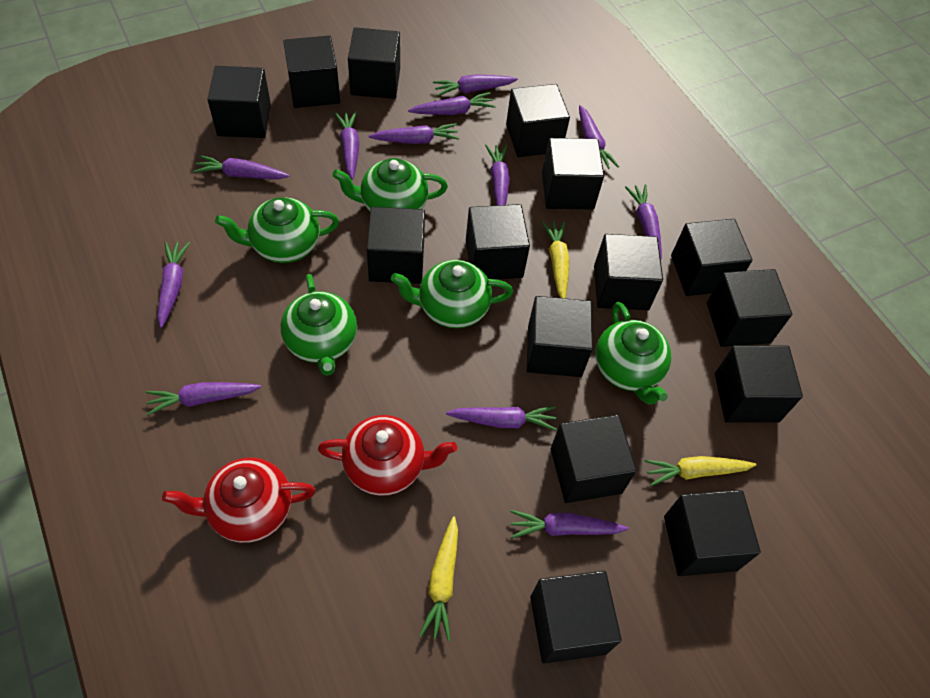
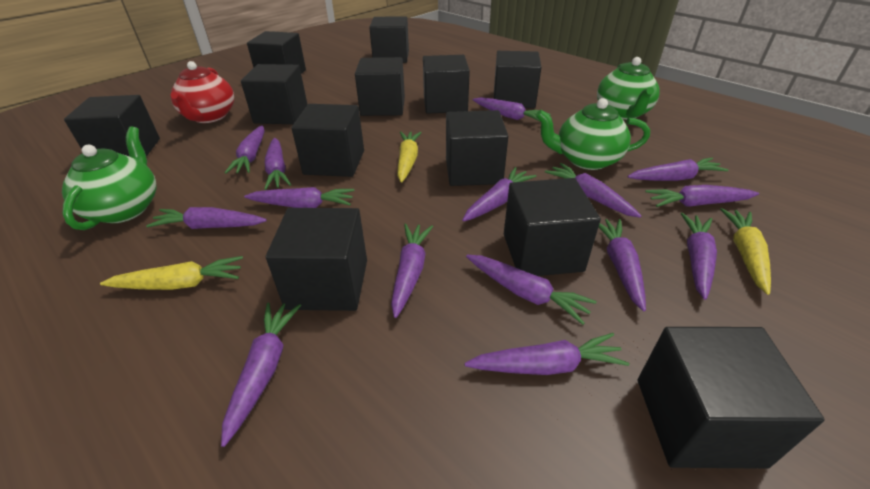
black cube: [207,66,271,138] [283,36,340,108] [348,27,400,99] [367,207,425,284] [466,204,530,280] [506,84,570,157] [527,296,593,377] [530,571,622,663] [542,138,604,209] [551,415,637,503] [594,234,663,310] [664,490,761,576] [671,219,752,296] [707,269,792,347] [715,345,803,423] = 15 -> [64,95,160,157] [241,64,308,124] [247,31,306,74] [266,208,367,311] [291,104,364,177] [355,57,405,116] [369,16,409,63] [423,55,470,114] [446,110,508,186] [494,51,541,108] [504,178,601,276] [638,327,825,469] = 12
green teapot: [215,197,339,263] [281,274,357,376] [332,158,448,211] [391,260,513,328] [595,302,671,405] = 5 -> [62,126,157,230] [536,98,650,170] [597,57,660,120] = 3
purple carrot: [146,382,261,416] [157,242,190,328] [193,155,290,179] [335,111,359,179] [369,123,459,144] [408,92,496,115] [433,75,518,96] [446,406,557,430] [485,145,510,205] [510,510,628,538] [579,105,619,169] [625,184,662,259] = 12 -> [146,207,267,229] [221,302,301,447] [225,125,265,174] [244,187,354,208] [264,138,291,190] [391,224,433,318] [462,167,536,222] [464,333,629,375] [466,255,596,325] [473,97,551,122] [545,163,641,218] [598,219,646,311] [628,158,728,181] [645,185,759,207] [681,213,717,300] = 15
red teapot: [162,458,316,543] [318,415,457,496] = 2 -> [171,61,234,123] = 1

